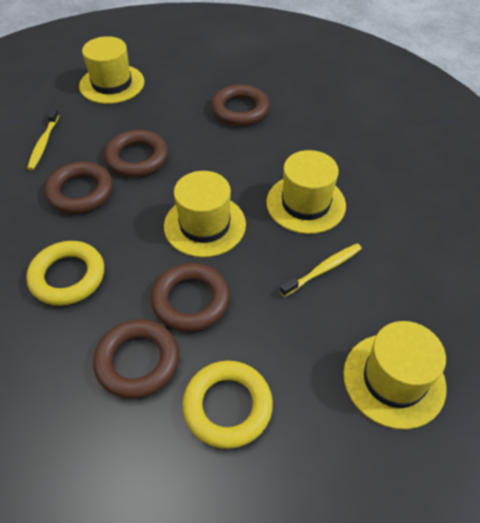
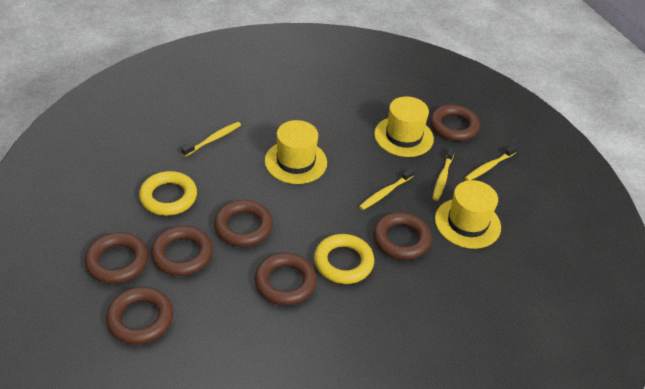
brown ring: [45,162,113,214] [93,319,179,399] [104,130,168,177] [151,263,230,332] [211,84,270,126] = 5 -> [85,232,148,284] [106,287,173,344] [151,226,213,276] [214,200,273,247] [254,253,317,305] [373,212,432,260] [430,105,480,141] = 7
yellow hat: [79,36,145,104] [164,171,246,257] [266,150,346,234] [343,321,446,429] = 4 -> [265,120,327,184] [374,96,434,157] [435,180,501,249] = 3
yellow toothbrush: [27,108,59,170] [280,243,362,297] = 2 -> [182,122,241,157] [359,168,415,210] [433,147,455,201] [465,145,517,181] = 4

